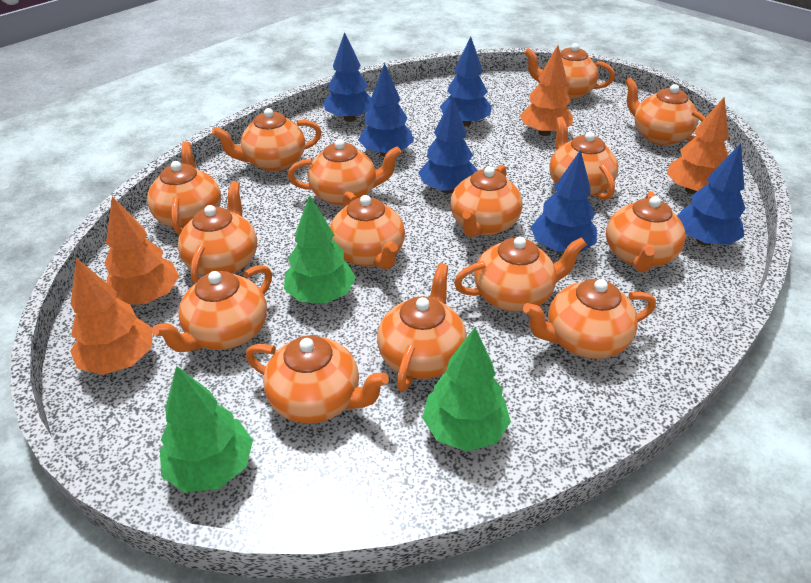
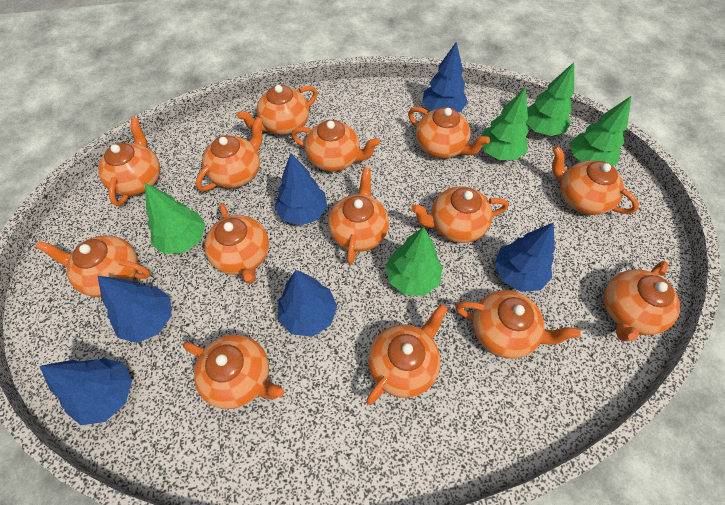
green tree: [160,366,253,493] [284,195,356,304] [422,327,511,451] = 3 -> [145,183,206,254] [386,227,443,296] [481,87,529,160] [525,62,574,136] [570,96,631,166] = 5
orange teapot: [147,141,221,235] [152,265,272,352] [178,181,257,284] [212,108,322,172] [246,335,389,424] [288,139,402,206] [330,192,405,270] [377,263,467,392] [450,165,523,237] [454,237,587,312] [523,279,656,359] [524,43,615,100] [549,117,618,200] [606,191,686,273] [625,77,706,146] = 15 -> [35,235,151,297] [98,118,160,206] [183,334,284,409] [196,117,263,191] [204,203,269,284] [237,85,317,135] [292,120,380,172] [328,167,389,264] [366,304,448,405] [408,107,490,158] [411,186,508,243] [455,290,581,359] [552,146,639,215] [604,261,680,341] = 14
orange tree: [70,258,152,375] [105,196,179,304] [520,45,573,136] [667,97,729,194] = 4 -> none = 0

